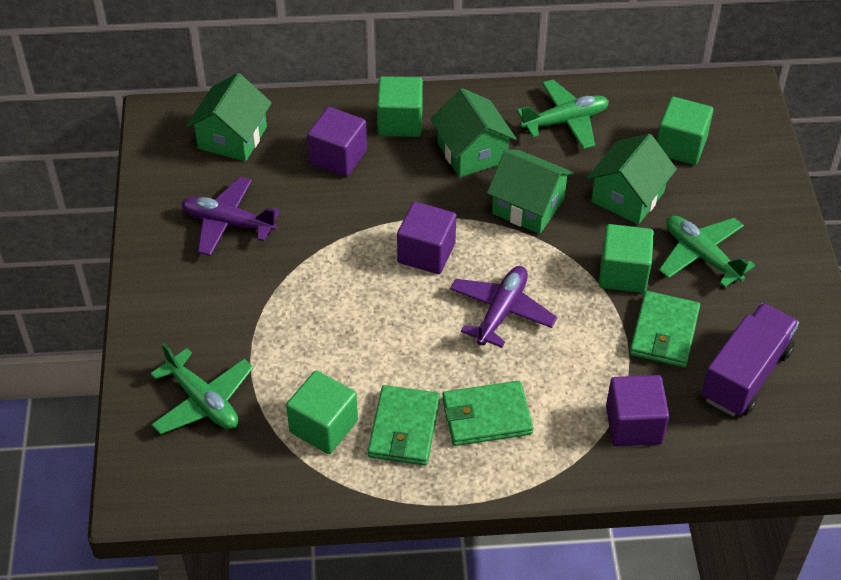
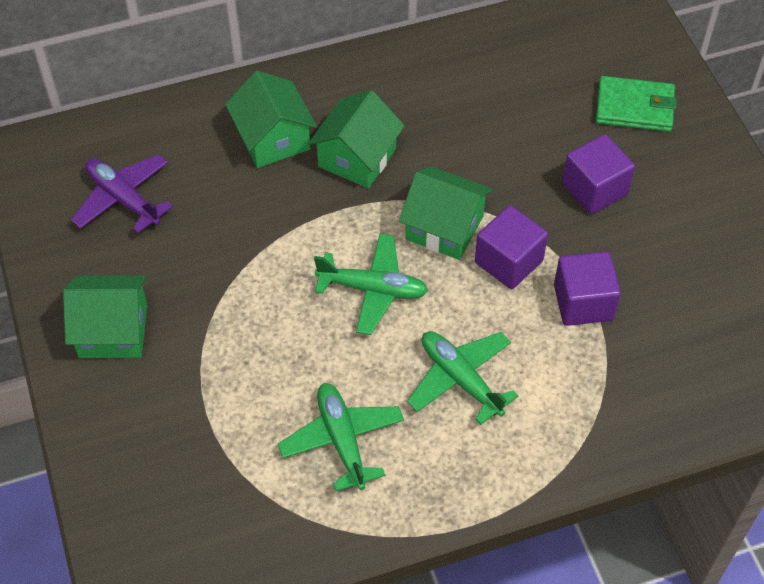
green cube: [286,370,358,454] [377,76,423,137] [599,224,654,293] [657,97,713,165] = 4 -> none = 0
green wallet: [368,385,440,466] [442,381,533,446] [630,291,700,367] = 3 -> [596,76,677,132] = 1
purple plane: [181,177,280,256] [450,266,557,348] = 2 -> [71,154,173,233] = 1
purple truck: [701,303,799,416] = 1 -> none = 0

